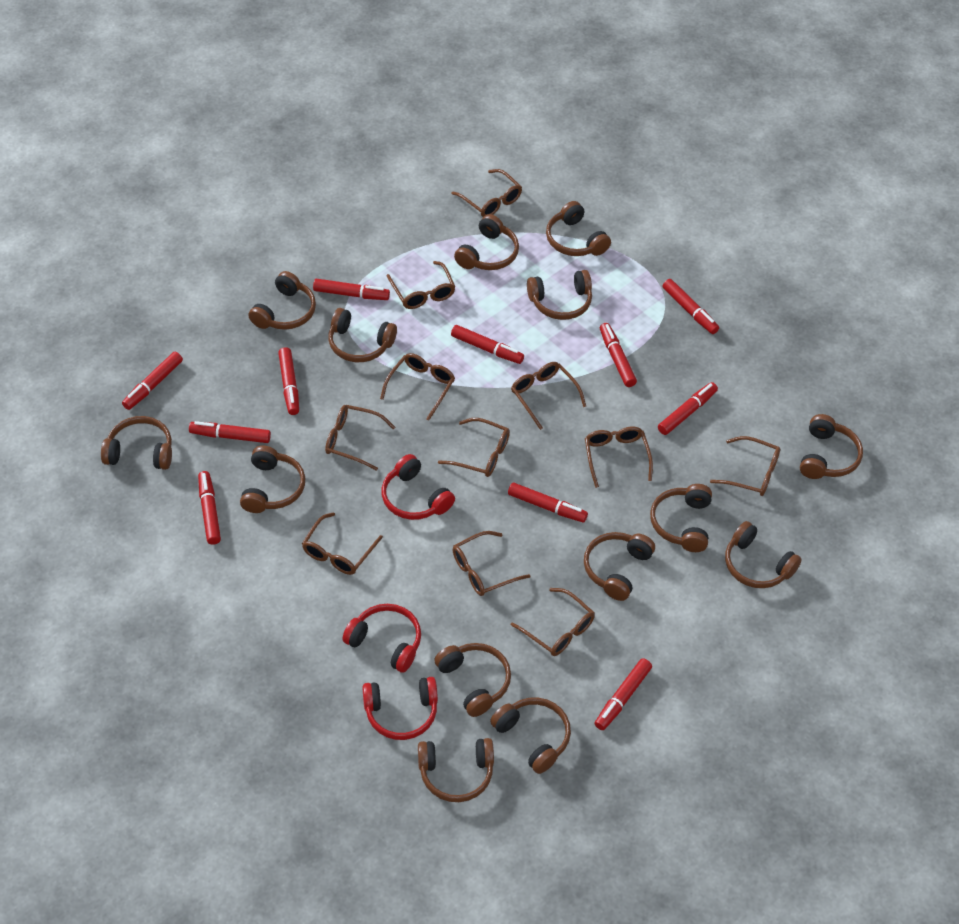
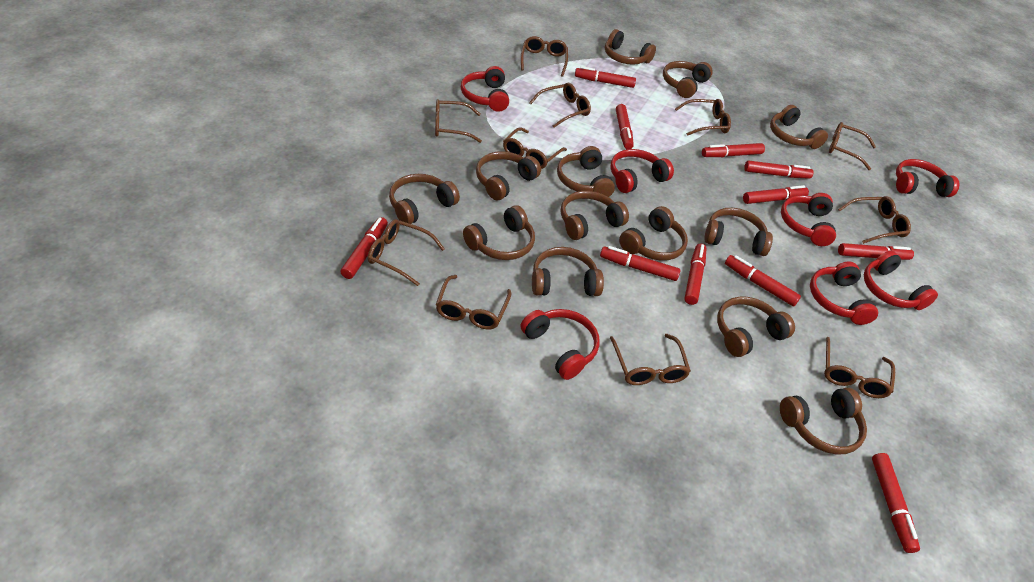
brown headphones: [101,416,172,470] [240,445,305,513] [248,271,316,330] [328,308,397,362] [418,738,494,802] [434,643,511,717] [454,214,519,270] [490,697,571,774] [527,270,592,320] [546,201,611,256] [584,532,655,601] [650,484,712,552] [725,521,802,588] [800,414,863,479] = 14 -> [389,174,460,224] [463,205,535,260] [476,151,541,200] [532,247,604,296] [557,146,615,197] [561,191,629,240] [605,29,656,65] [619,206,688,261] [663,61,713,98] [705,208,773,256] [717,297,795,357] [770,105,828,149] [780,388,867,455] = 13
red headphones: [342,604,421,673] [362,677,438,740] [381,454,455,520] = 3 -> [461,66,509,112] [520,309,600,380] [610,149,674,193] [781,193,836,246] [810,262,878,325] [864,250,938,310] [896,159,959,197] = 7

